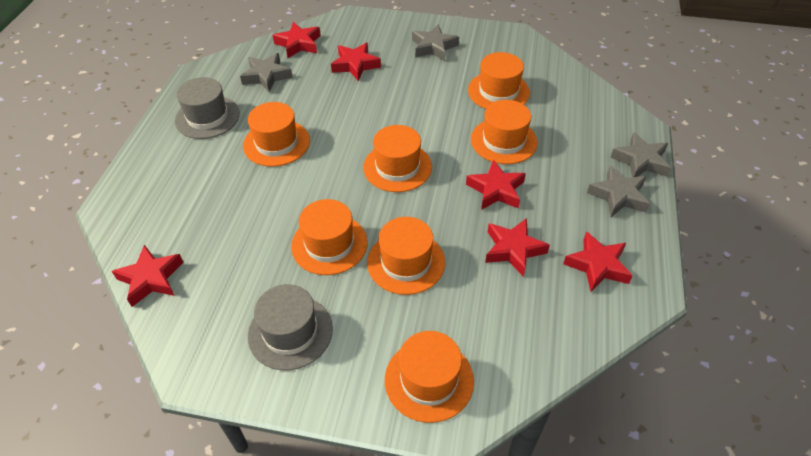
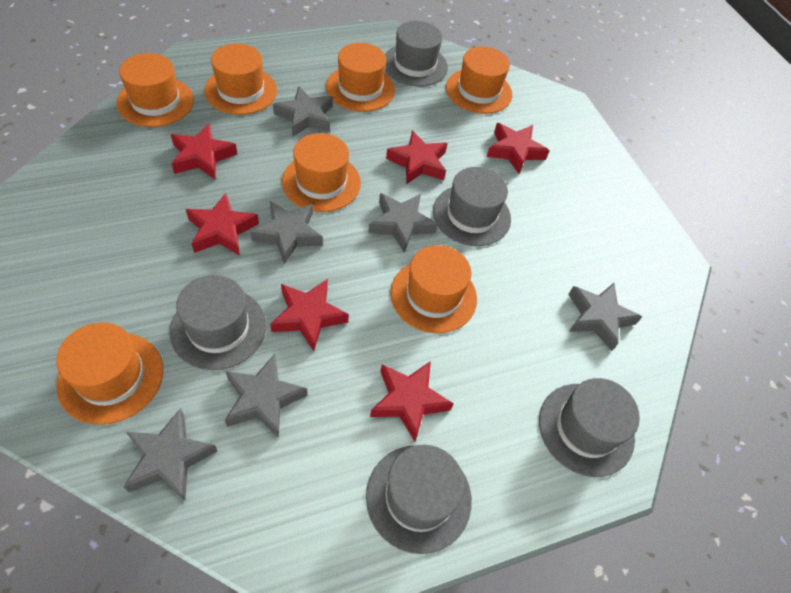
grey hat: [175,77,240,139] [248,284,333,370] = 2 -> [169,275,266,370] [366,445,472,554] [385,21,448,87] [433,167,511,246] [539,378,640,477] = 5
grey star: [240,53,293,92] [412,24,459,61] [587,165,650,217] [610,132,671,177] = 4 -> [124,408,218,500] [225,354,308,438] [250,201,323,264] [273,86,333,137] [368,193,438,253] [568,283,642,351] = 6

